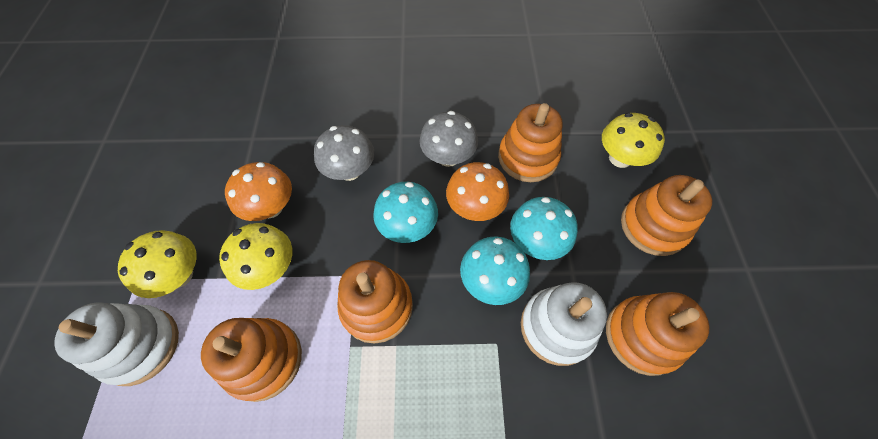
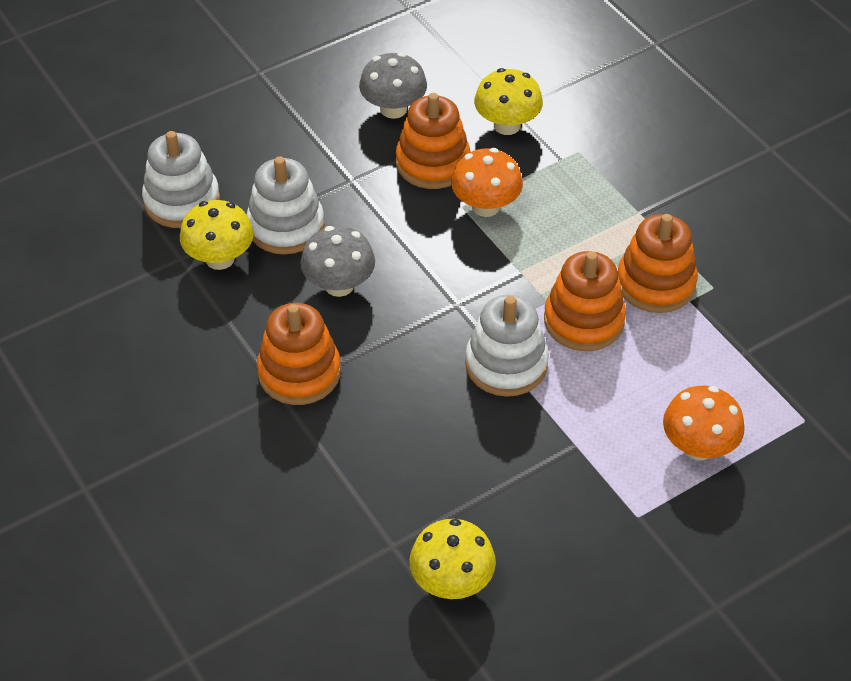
orange stacking toy: [201,318,302,402] [338,260,413,344] [498,103,563,182] [606,292,710,376] [621,175,712,256] = 5 -> [257,303,341,405] [396,93,470,189] [544,251,626,351] [618,214,698,313] = 4
turquoise mushroom: [373,182,438,243] [460,237,530,305] [510,197,578,260] = 3 -> none = 0
white stacking toy: [54,303,179,386] [521,282,607,366] = 2 -> [142,131,220,228] [247,156,324,254] [465,294,549,397] = 3

